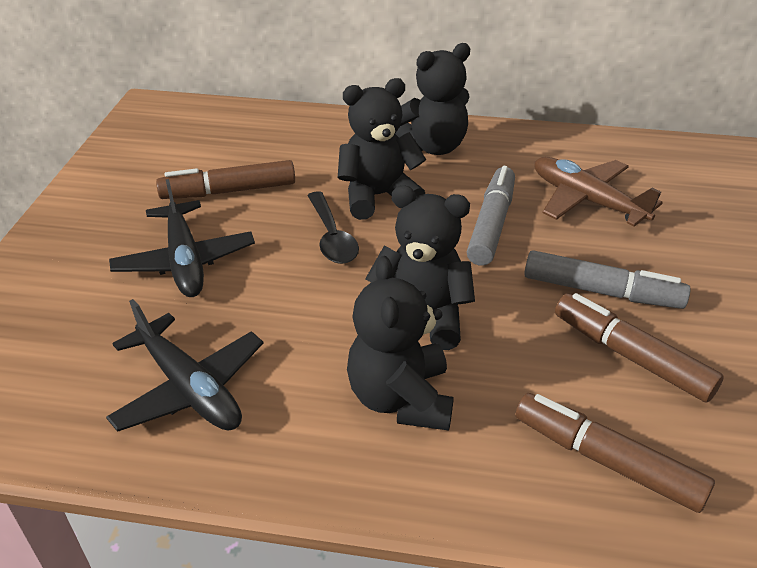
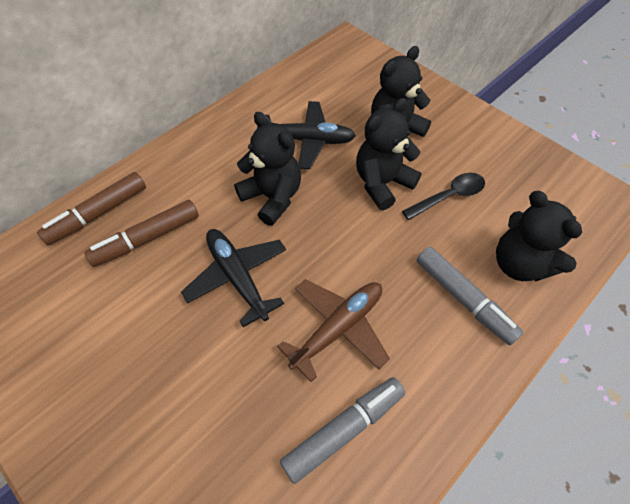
brown marker: [156,160,295,199] [515,393,715,513] [555,293,724,402] = 3 -> [37,172,146,246] [84,200,199,267] = 2

